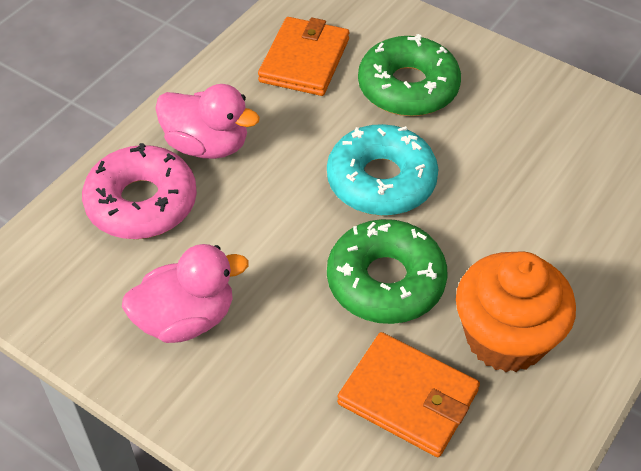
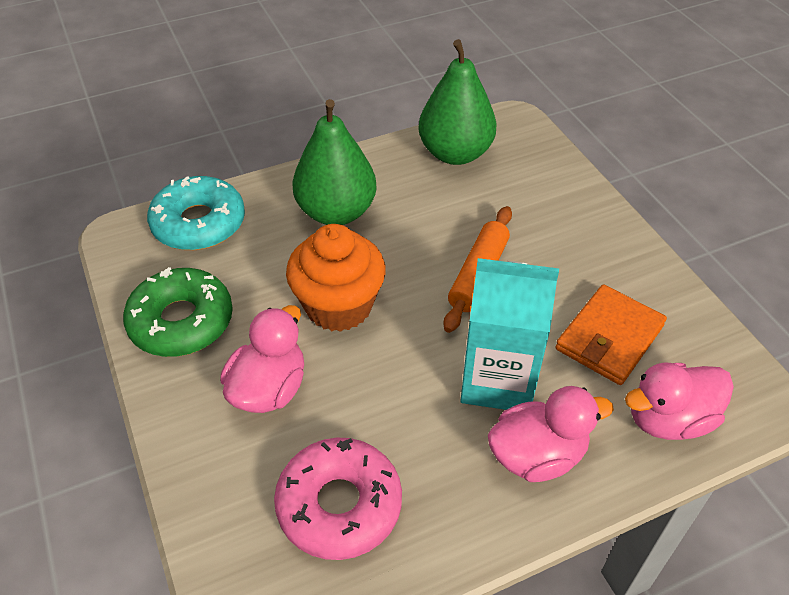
green donut: [327,219,447,324] [358,34,461,116] = 2 -> [123,267,233,357] = 1
green pear: none = 0 -> [293,99,377,225] [418,39,497,165] = 2
orange rolling pin: none = 0 -> [444,206,512,333] = 1
orange wallet: [258,17,349,96] [337,332,480,457] = 2 -> [555,284,667,385] = 1
pink duck: [122,244,249,343] [155,84,260,159] = 2 -> [220,305,304,413] [488,386,614,482] [625,362,734,440] = 3
turquoise carton: none = 0 -> [461,258,559,410] = 1

